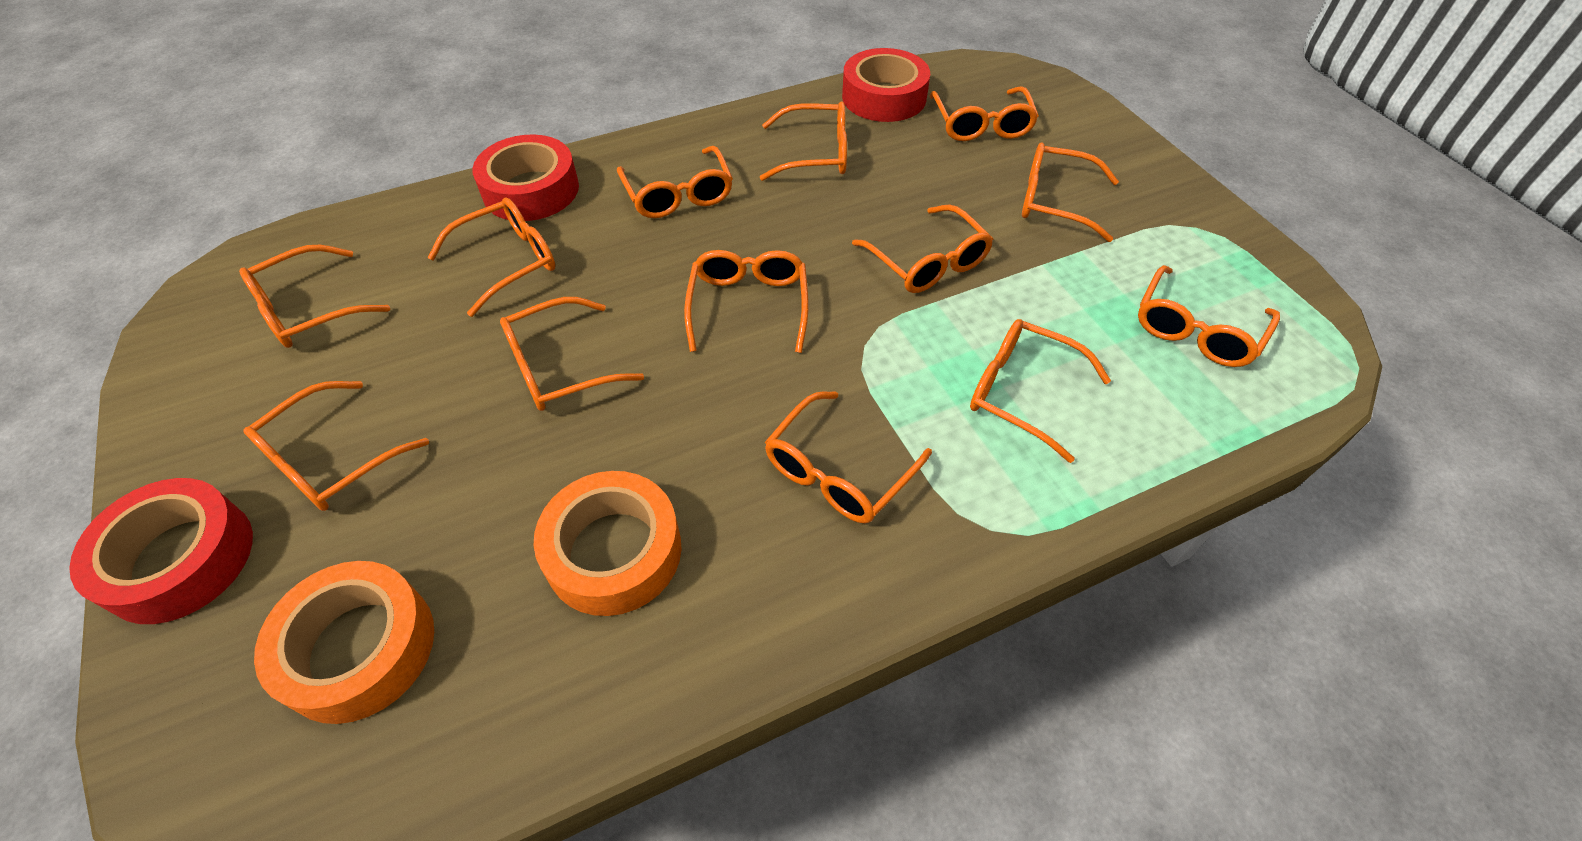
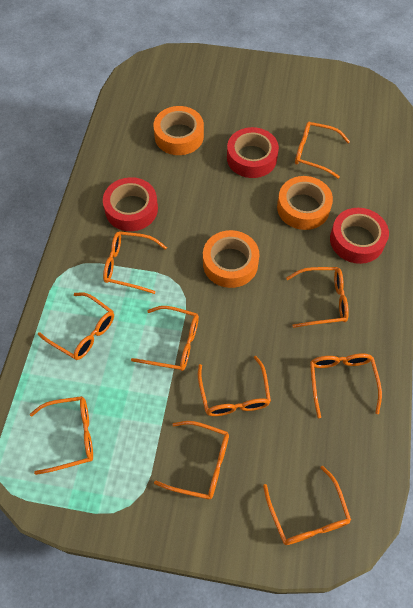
orange glasses: [239,245,390,348] [243,381,429,511] [428,197,555,317] [500,297,644,411] [617,146,733,218] [684,250,808,353] [760,101,847,181] [765,391,932,523] [852,204,993,293] [929,87,1039,141] [970,319,1111,463] [1022,143,1119,242] [1138,265,1280,367] = 13 -> [30,396,93,475] [38,292,114,360] [103,231,167,294] [131,306,199,371] [154,421,229,499] [198,356,271,416] [263,465,351,545] [286,267,349,328] [295,122,350,179] [310,353,382,418] = 10
orange tape: [254,561,434,724] [534,471,681,616] = 2 -> [153,106,204,155] [203,230,260,288] [277,176,333,230] = 3

